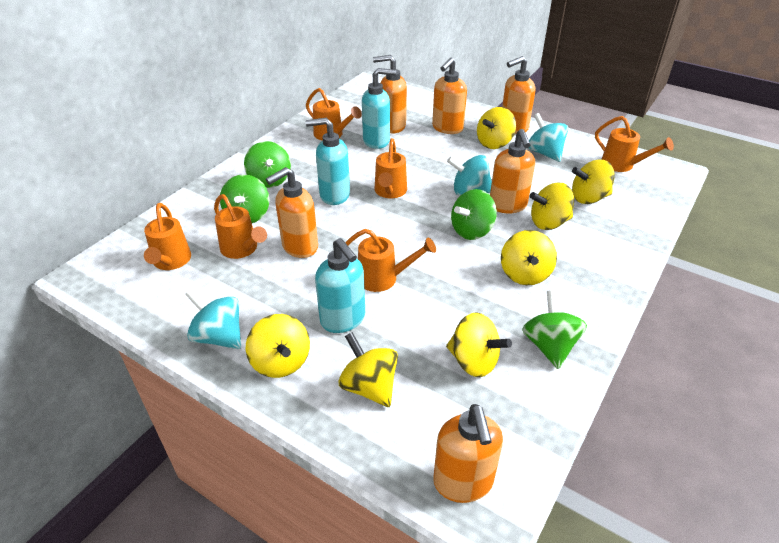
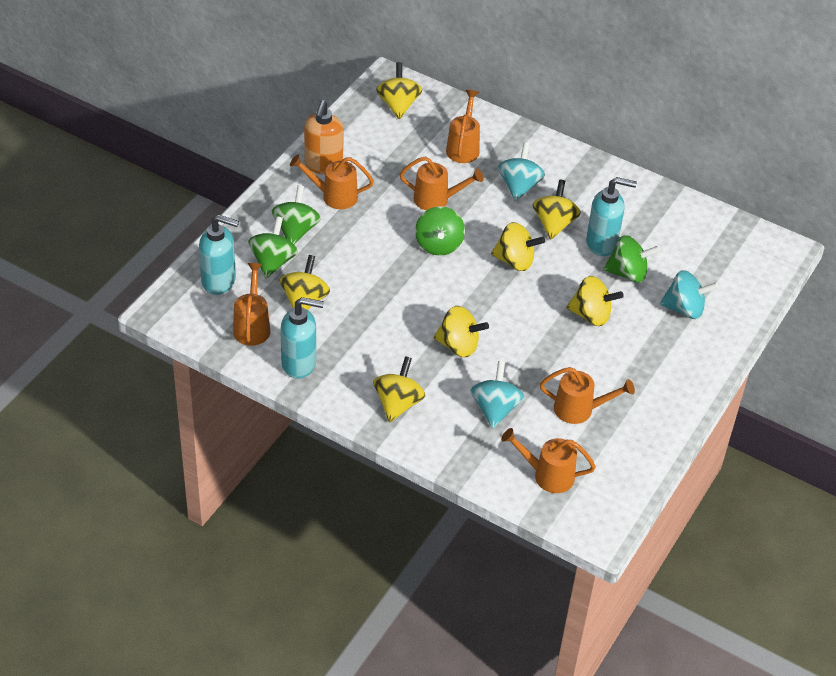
orange soap dispenser: [266,167,318,258] [373,55,407,133] [432,57,467,134] [433,404,503,503] [490,129,535,214] [502,56,535,134] = 6 -> [304,100,344,175] = 1

